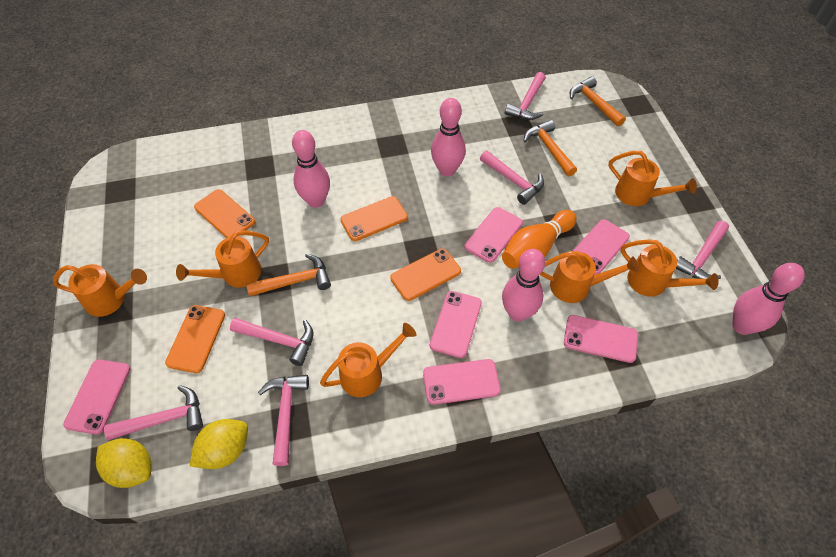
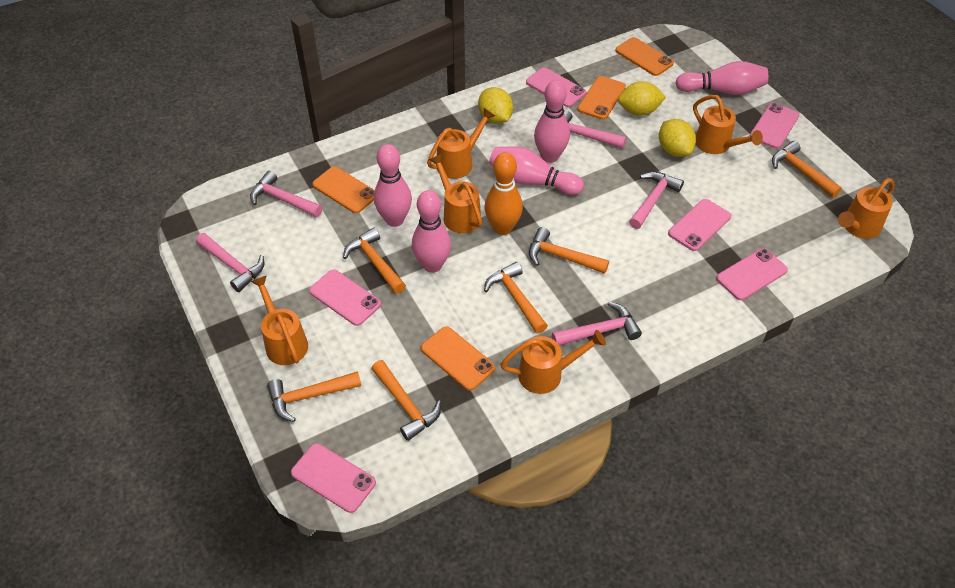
orange hammer: [246,253,331,296] [524,120,577,176] [570,76,626,127] = 3 -> [267,371,361,422] [343,228,406,294] [371,360,441,441] [484,262,548,334] [529,227,609,274] [772,141,842,198] = 6
pink bowling pin: [292,130,330,208] [431,98,466,177] [502,249,545,322] [732,263,805,335] = 4 -> [374,144,412,227] [412,190,451,273] [489,146,584,195] [534,80,570,163] [676,61,768,95] = 5
pink hammer: [104,385,203,440] [230,318,313,366] [258,375,309,466] [480,151,544,205] [505,72,546,120] [676,221,729,279] = 6 -> [196,233,264,292] [250,170,322,217] [552,302,642,346] [564,110,626,148] [629,172,684,229] = 5
yellow lemon: [96,438,151,488] [190,419,248,469] = 2 -> [478,87,513,124] [618,81,666,115] [659,119,696,157] = 3

